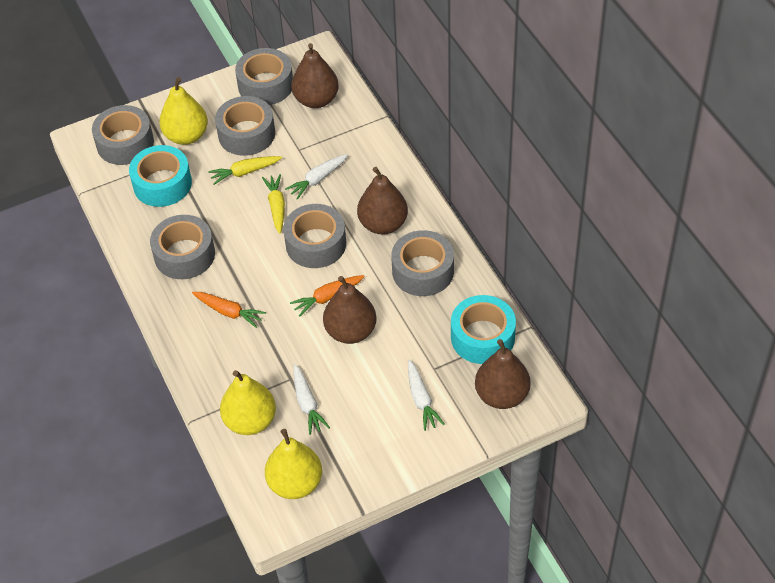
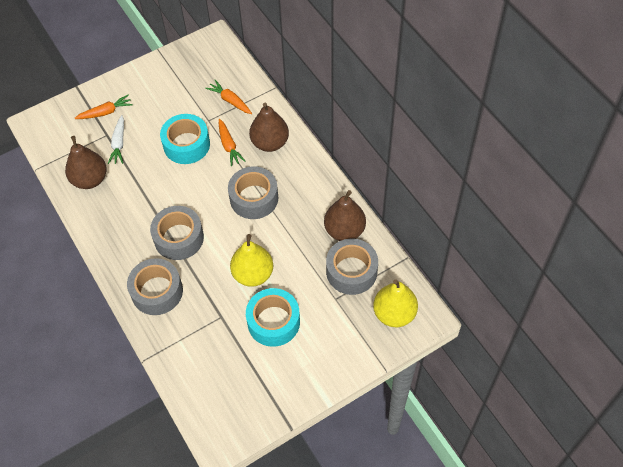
brown pear: [291,43,339,108] [323,276,377,344] [357,167,408,234] [475,339,531,409] = 4 -> [65,136,107,189] [249,103,289,152] [324,190,366,241] = 3
grey tape: [92,105,154,165] [150,215,215,279] [215,96,275,156] [235,48,293,105] [283,204,346,268] [391,230,454,296] = 6 -> [127,258,183,315] [150,206,204,260] [228,166,278,219] [326,239,378,295] = 4
orange carrot: [192,292,266,328] [290,275,365,317] = 2 -> [75,95,133,119] [205,80,252,114] [219,119,245,166] = 3
white carrot: [285,154,348,200] [294,364,330,435] [408,360,445,431] = 3 -> [108,115,124,164] = 1
yellow carrot: [208,156,282,185] [262,174,285,234] = 2 -> none = 0
yellow pear: [159,77,208,145] [220,370,276,435] [265,429,322,499] = 3 -> [230,234,273,287] [373,280,418,327] = 2

